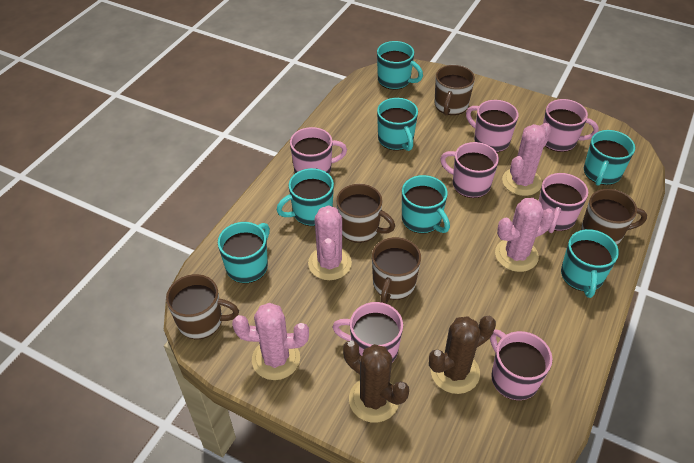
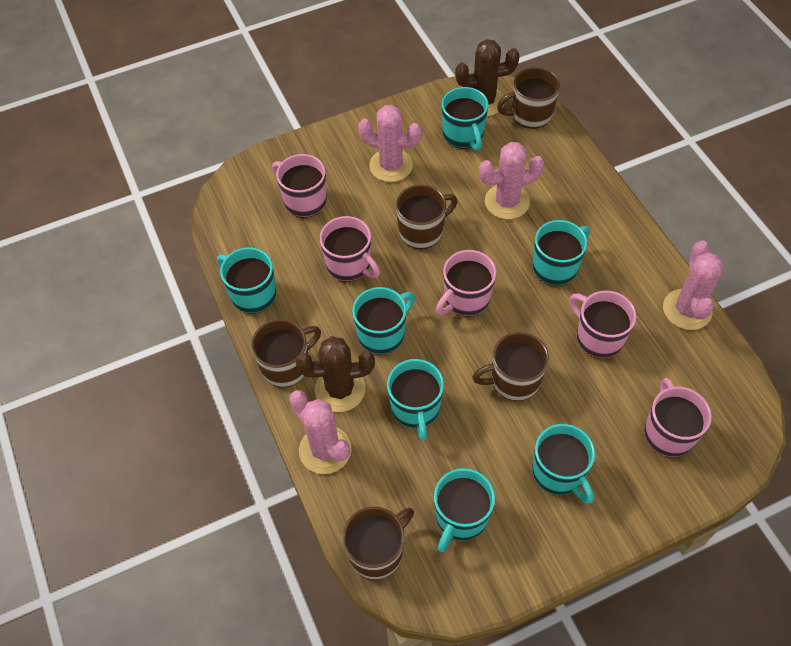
pink mug: [290,127,347,174] [333,302,403,362] [440,142,499,198] [466,100,519,152] [490,330,552,401] [538,173,588,233] [543,99,598,152] = 7 -> [272,154,327,218] [320,216,380,282] [436,250,496,317] [569,290,637,359] [644,378,712,457] = 5

